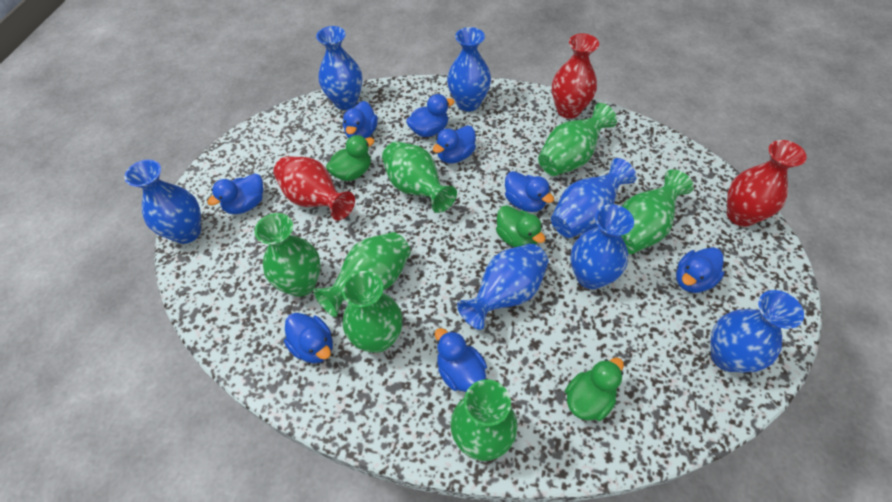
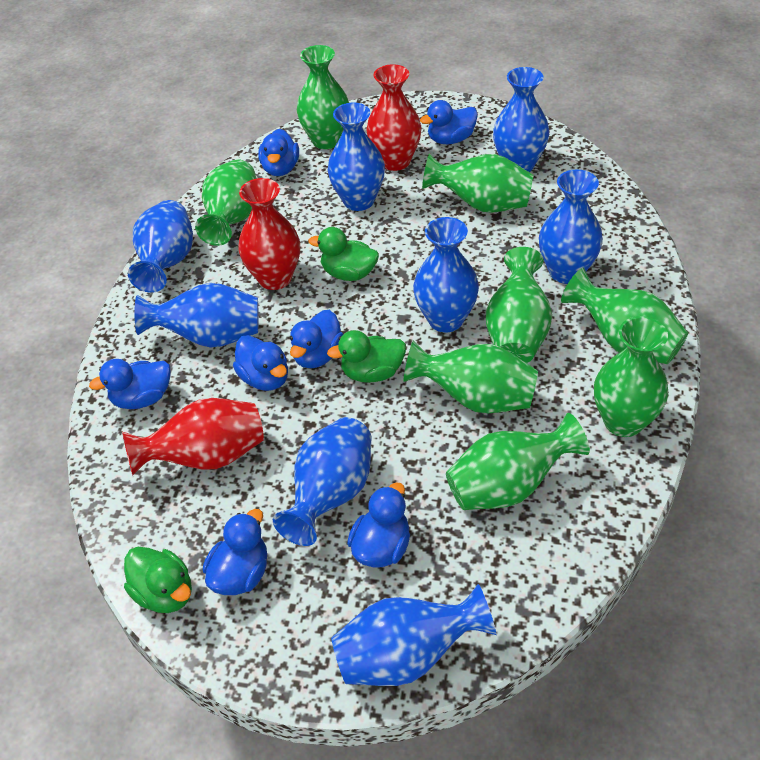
blue duck: [207,173,263,214] [284,313,333,363] [343,101,378,138] [406,94,454,137] [433,125,476,164] [435,328,487,392] [505,171,554,212] [676,247,725,293] = 8 -> [89,359,171,409] [203,509,267,595] [233,335,288,391] [258,129,299,176] [290,310,343,368] [347,483,410,567] [420,100,478,144] = 7
blue vase: [124,160,201,244] [316,26,362,110] [447,27,491,112] [457,243,549,330] [551,158,637,238] [570,204,634,289] [710,290,804,373] = 7 -> [128,200,193,293] [134,283,259,348] [273,417,371,546] [328,103,385,211] [331,584,496,686] [413,217,479,333] [493,67,549,172] [539,169,603,284] = 8
green vase: [255,213,321,297] [313,232,411,317] [342,271,402,353] [382,141,457,213] [450,379,518,461] [538,103,617,176] [621,169,694,254] = 7 -> [195,159,257,246] [297,45,349,149] [403,340,538,413] [422,154,534,213] [446,413,590,510] [486,247,552,363] [561,268,688,364] [594,316,668,437] = 8

